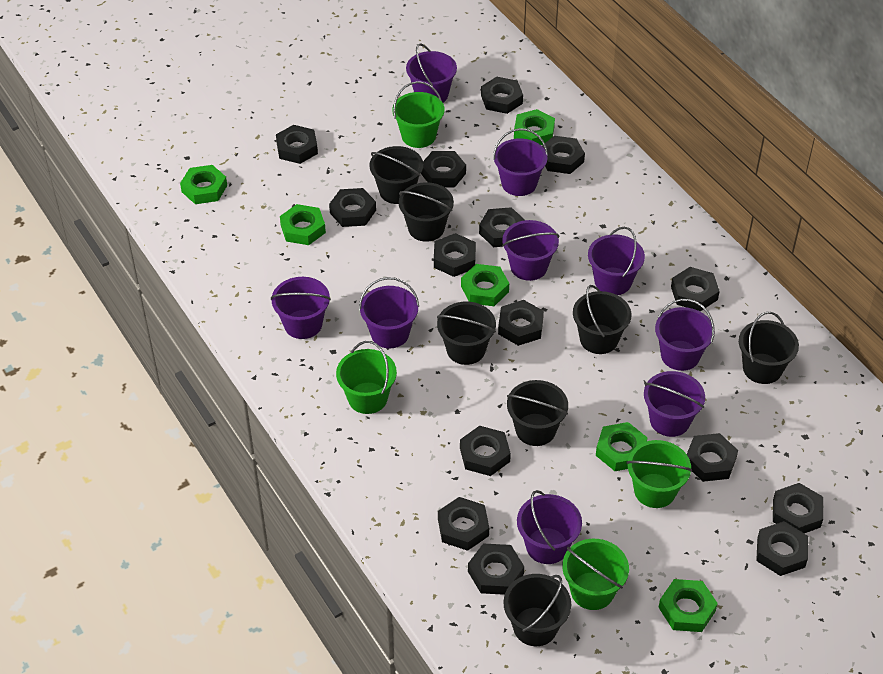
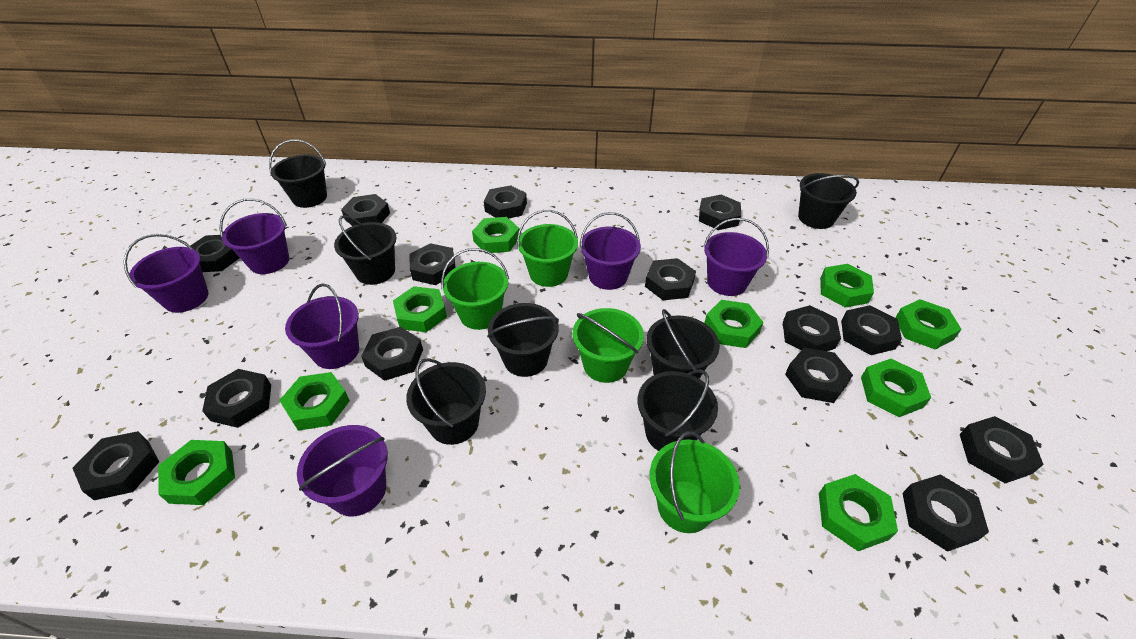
black nut: [276,125,318,164] [329,188,376,227] [421,151,466,188] [434,233,476,277] [438,497,489,551] [460,426,511,476] [468,543,524,595] [479,207,525,247] [481,77,523,114] [498,300,544,346] [542,136,585,174] [671,267,720,311] [687,433,738,482] [756,521,808,576] [773,483,823,533] = 15 -> [73,431,159,500] [191,235,240,272] [202,369,271,428] [341,194,390,226] [361,327,423,381] [409,243,456,285] [484,185,527,218] [645,258,696,300] [699,195,741,230] [783,305,841,351] [785,348,853,403] [841,305,902,355] [903,474,989,552] [960,416,1044,483] = 14
green nut: [180,165,227,204] [280,204,326,245] [461,264,509,306] [514,109,555,145] [596,422,648,471] [658,579,718,632] = 6 -> [158,440,235,505] [279,372,350,431] [393,286,447,332] [472,217,519,253] [704,300,764,348] [819,474,898,551] [820,264,874,308] [861,359,931,417] [895,299,962,350] = 9
purple bucket: [271,277,331,339] [359,277,419,348] [406,43,457,103] [493,128,548,196] [502,220,559,281] [517,490,582,564] [588,227,645,295] [644,371,705,437] [655,299,715,371] = 9 -> [123,234,208,313] [220,198,289,274] [285,284,359,369] [297,425,388,516] [580,212,641,290] [704,218,769,296] = 6

